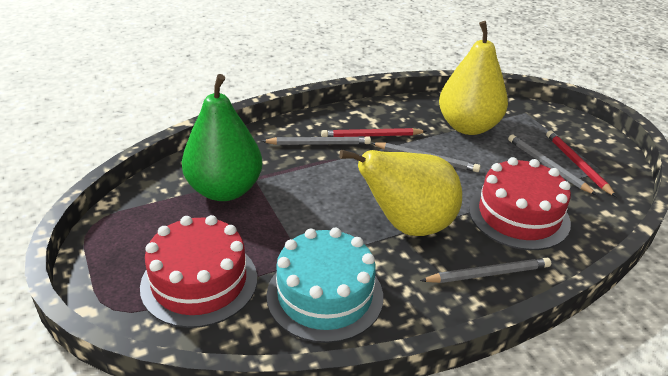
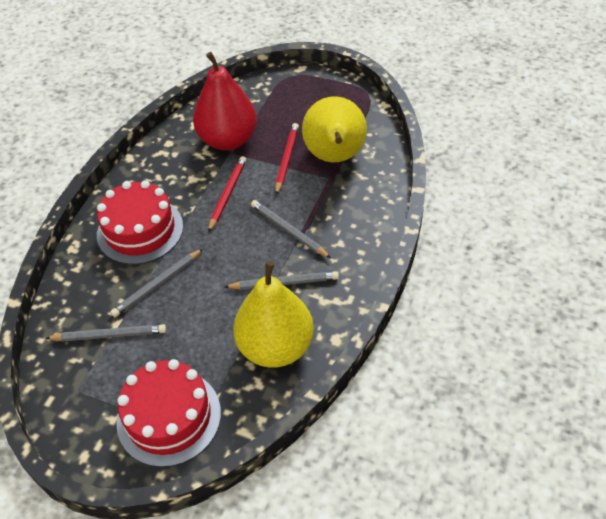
green pear: [182,74,262,201] = 1 -> none = 0
red pear: none = 0 -> [193,52,257,150] = 1
turquoise cake: [267,228,383,343] = 1 -> none = 0

